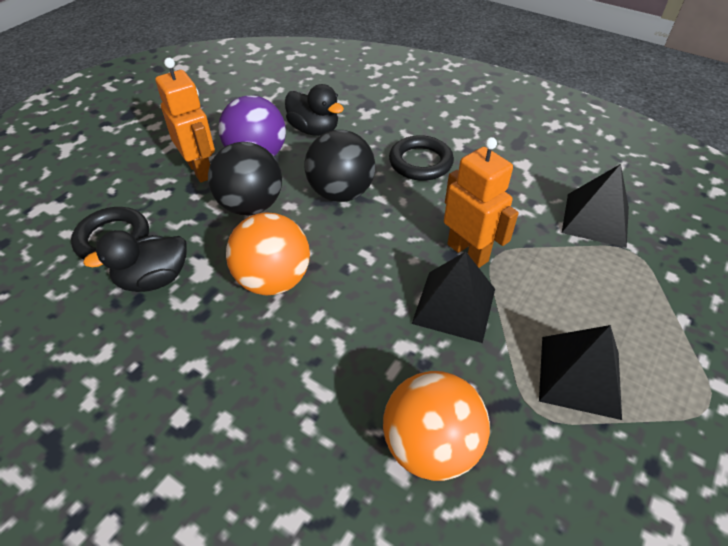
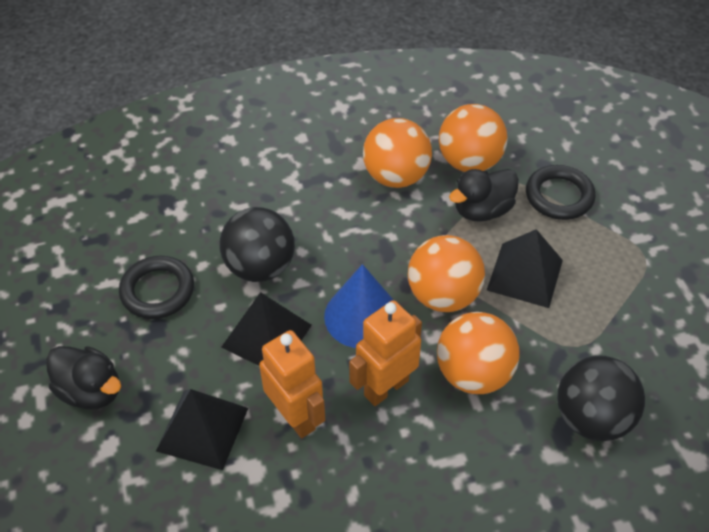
blue cone: none = 0 -> [324,264,393,348] = 1
orange ball: [226,212,310,295] [383,371,490,481] = 2 -> [363,118,432,188] [408,235,485,312] [437,312,520,394] [439,104,508,172] = 4
purple ball: [218,95,286,156] = 1 -> none = 0

